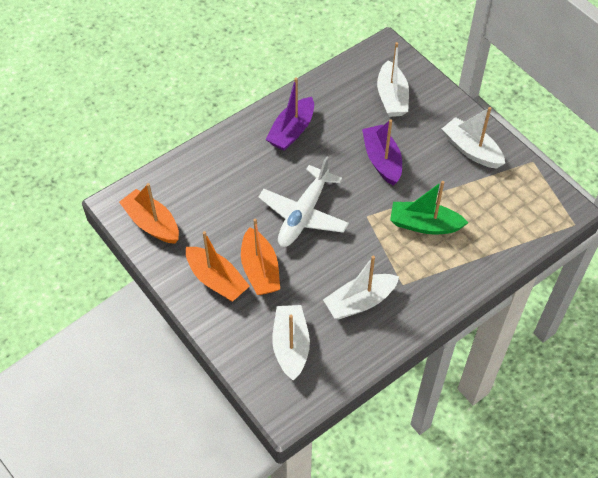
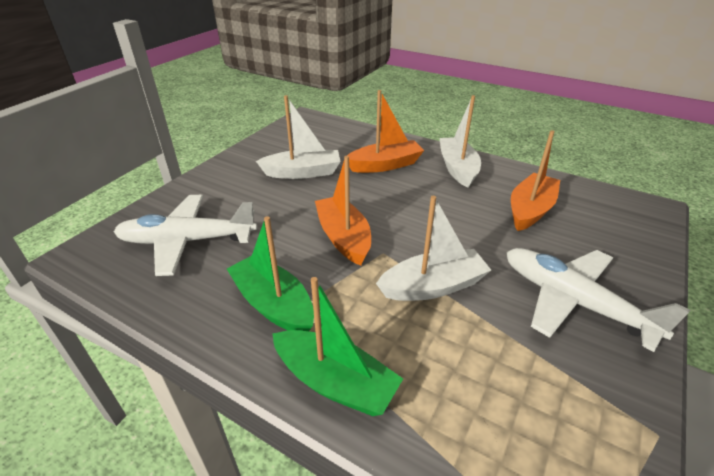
green boat: [390,181,468,234] = 1 -> [227,216,314,331] [272,277,403,416] = 2
purple boat: [265,77,314,151] [362,119,402,186] = 2 -> none = 0
white boat: [272,305,310,381] [323,256,399,319] [377,42,409,117] [442,107,505,168] = 4 -> [256,95,341,179] [376,196,491,301] [439,95,481,188] = 3
white plane: [258,156,349,247] = 1 -> [114,195,257,276] [507,248,690,352] = 2

